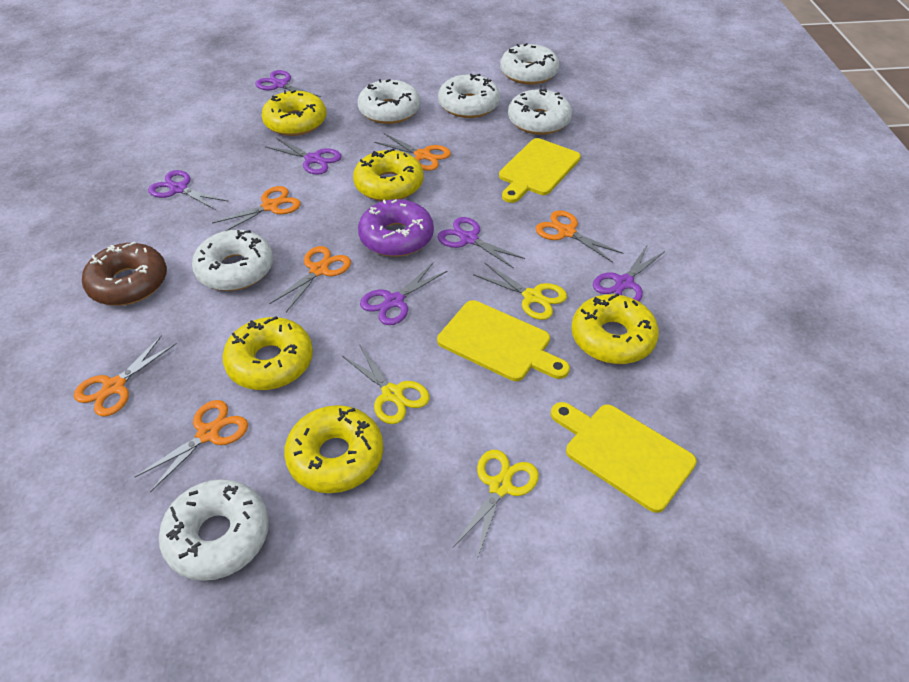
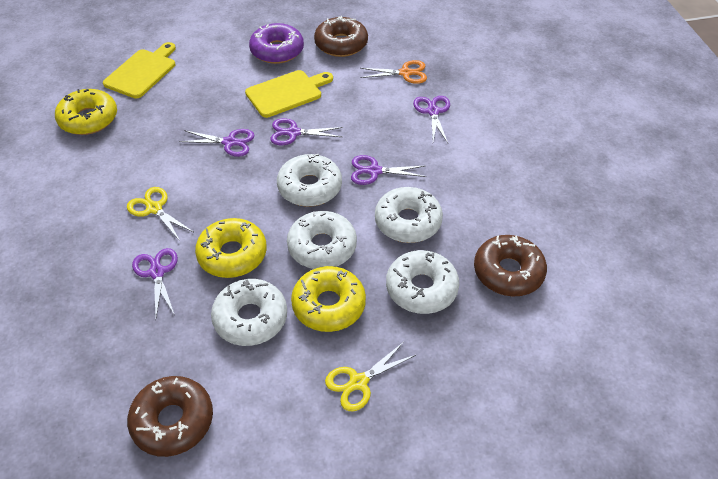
brown donut: [82,242,167,306] = 1 -> [127,376,213,457] [314,16,368,57] [474,235,547,296] = 3
orange scissors: [74,335,177,417] [135,400,248,492] [212,186,301,231] [269,246,351,312] [374,133,451,171] [536,210,623,263] = 6 -> [360,60,427,84] = 1
purple scissors: [148,170,229,210] [255,70,321,97] [265,137,342,175] [360,263,448,325] [437,217,525,268] [593,244,665,302] = 6 -> [132,248,178,317] [179,129,255,157] [270,118,343,145] [351,155,427,185] [413,96,450,143] = 5
white donut: [159,479,269,581] [192,230,273,291] [358,79,420,124] [438,74,500,118] [500,43,559,85] [508,89,572,135] = 6 -> [211,279,287,346] [277,154,342,207] [287,211,357,269] [375,187,443,243] [386,250,459,314] = 5
yellow cutting board: [437,300,570,381] [499,138,581,203] [551,402,697,513] = 3 -> [103,42,176,99] [245,70,333,118] = 2
yellow donut: [223,316,313,390] [262,90,326,136] [284,405,383,493] [353,148,423,201] [571,293,659,364] = 5 -> [55,89,117,135] [195,218,267,278] [291,266,366,332] = 3
yellow scissors: [341,344,430,424] [453,450,539,559] [473,262,567,320] = 3 -> [127,187,193,241] [325,342,416,411] = 2

